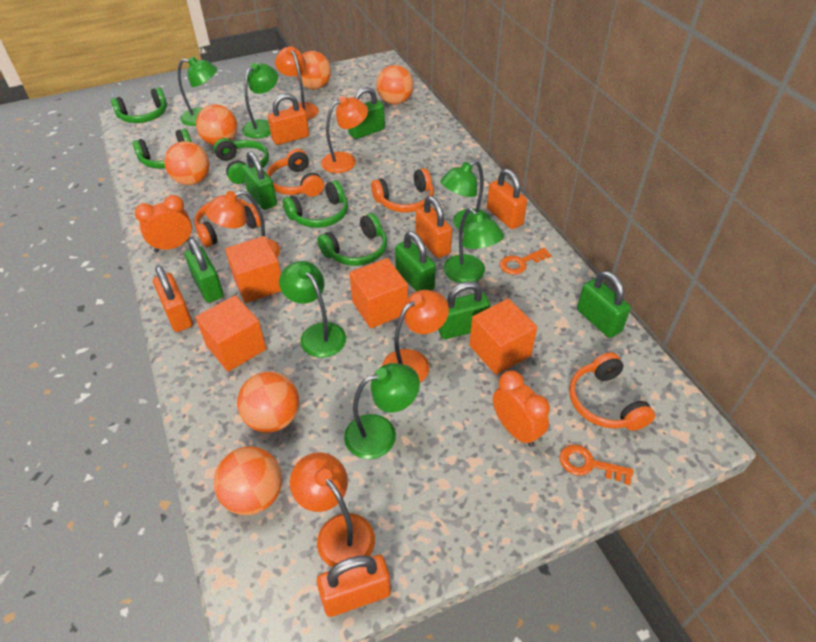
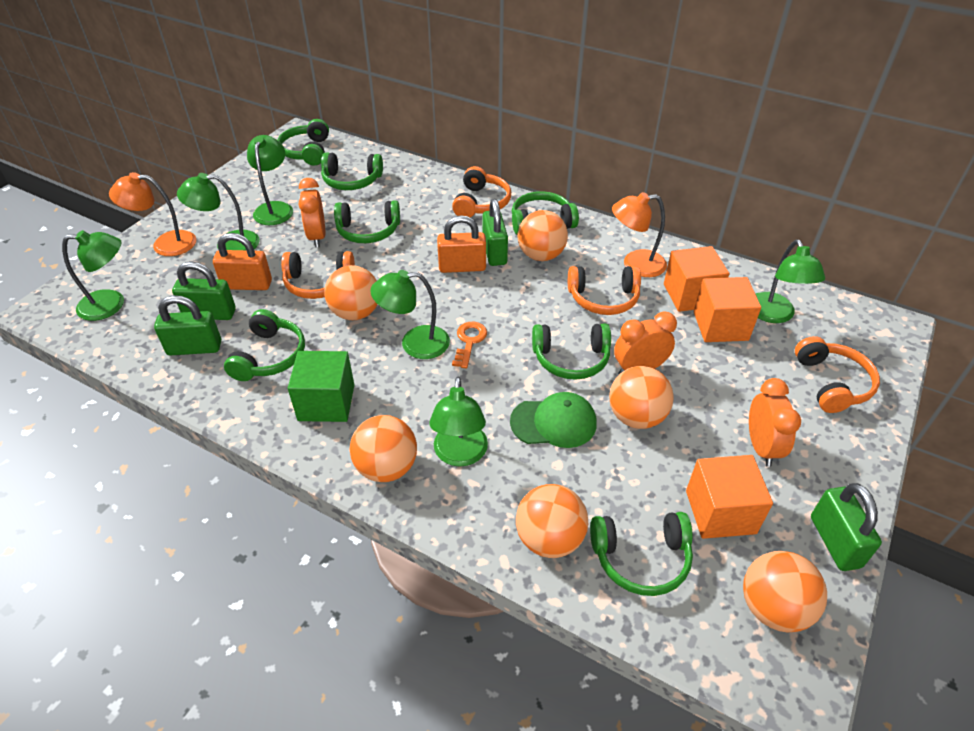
green cap: none = 0 -> [510,392,597,448] = 1
green cube: none = 0 -> [288,351,354,422] = 1
green headphones: [111,87,167,123] [132,128,192,169] [214,138,269,184] [282,180,348,228] [317,213,387,266] = 5 -> [224,309,305,381] [278,119,329,166] [321,152,383,190] [334,200,400,243] [512,191,579,235] [532,323,611,380] [590,512,693,596] = 7
green padlock: [184,238,224,303] [242,151,277,210] [348,87,385,139] [395,231,436,291] [438,281,491,339] [577,271,631,338] = 6 -> [154,295,221,355] [172,262,236,320] [483,199,508,266] [811,483,882,571] = 4
orange clock: [135,195,192,252] [493,370,550,447] = 2 -> [299,178,325,247] [614,311,677,374] [749,378,801,467] = 3
orange cube: [195,295,267,372] [225,236,281,303] [349,258,408,328] [469,299,537,375] = 4 -> [664,246,729,312] [686,455,773,539] [694,277,761,342] = 3
orange key: [500,248,552,275] [560,445,633,485] = 2 -> [452,322,487,368] = 1
orange lamp: [205,191,280,257] [275,46,319,120] [290,452,375,567] [321,96,368,173] [382,290,449,383] = 5 -> [109,172,196,256] [612,192,667,277] = 2
orange padlock: [153,265,193,332] [268,93,309,145] [317,555,391,617] [416,196,452,258] [487,169,527,229] = 5 -> [213,233,272,290] [437,215,486,273] = 2

